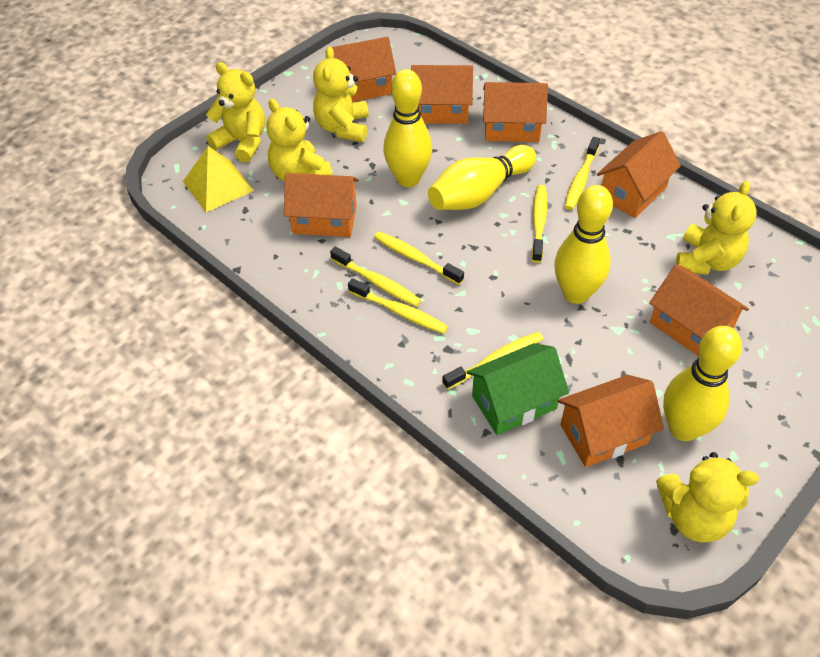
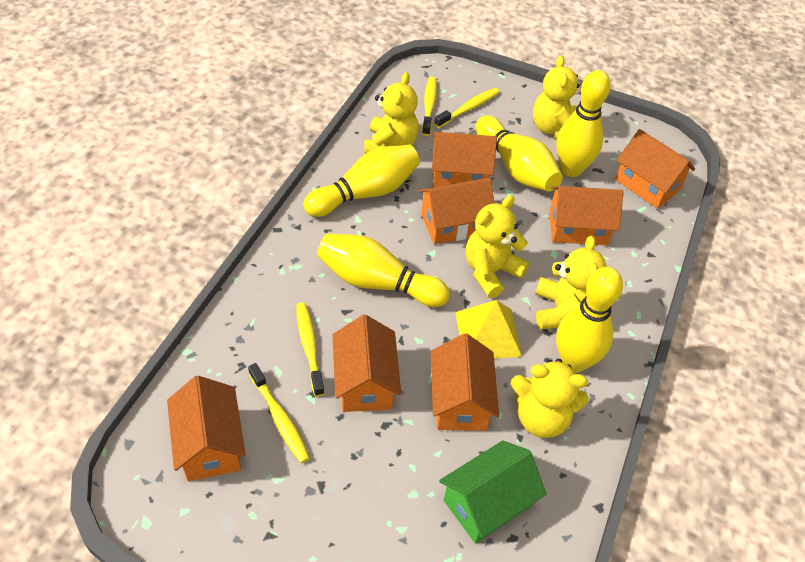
yellow bowling pin: [383,69,432,187] [428,145,536,210] [554,185,613,304] [663,326,742,441] = 4 -> [303,144,420,217] [317,234,450,307] [476,116,563,192] [556,70,611,177] [556,267,623,373] = 5
yellow toothbrush: [330,247,422,307] [348,278,448,334] [374,231,464,285] [442,332,543,390] [532,185,547,263] [564,137,600,210] = 6 -> [248,363,310,463] [296,302,325,397] [422,77,437,136] [434,88,500,128] = 4

